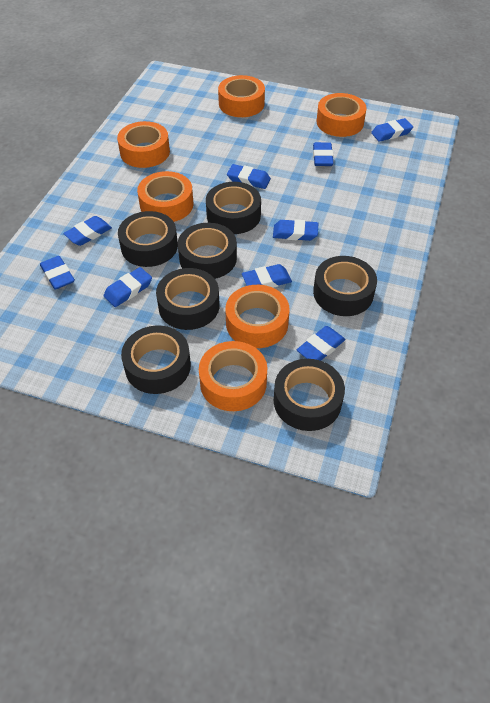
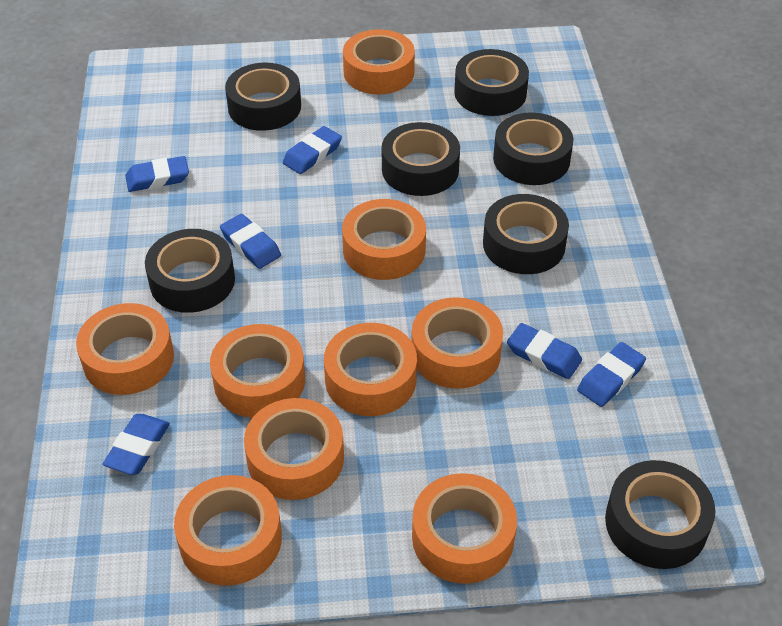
blue eraser: [40,256,75,290] [63,216,112,246] [104,267,152,307] [227,164,271,189] [242,264,292,288] [273,220,319,241] [297,326,345,361] [313,142,334,166] [371,118,413,142] = 9 -> [102,414,170,475] [125,156,189,192] [220,214,281,269] [283,126,342,174] [507,323,582,379] [577,342,646,407] = 6
orange tape: [117,121,170,168] [137,171,193,222] [199,341,267,411] [218,75,265,117] [226,285,290,348] [316,93,367,137] = 6 -> [76,303,174,395] [174,475,282,586] [210,324,305,418] [244,398,344,500] [324,323,417,416] [342,199,426,280] [343,29,415,95] [411,297,503,389] [412,473,517,584] = 9

